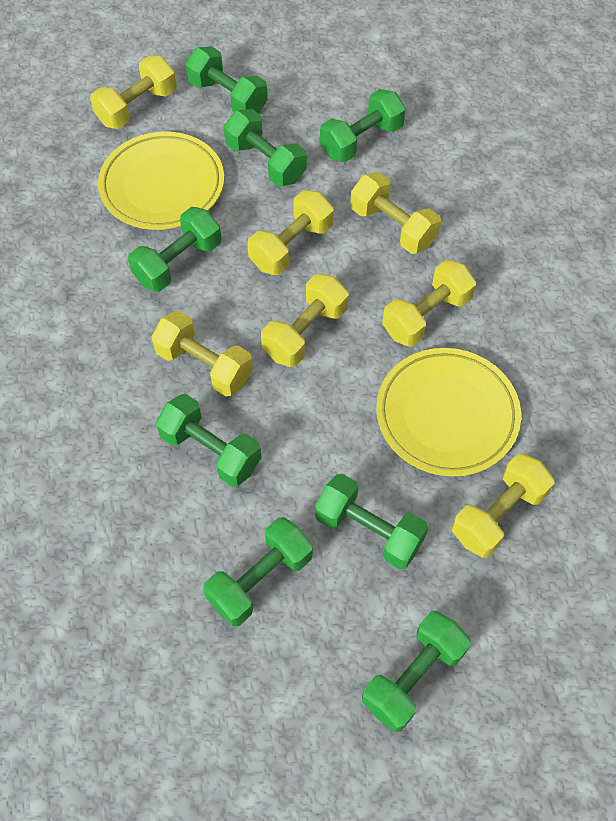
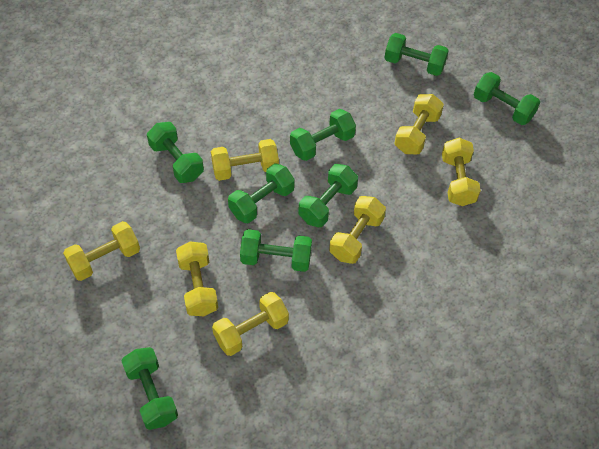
yellow plate: [98,132,224,230] [376,348,521,476] = 2 -> none = 0

